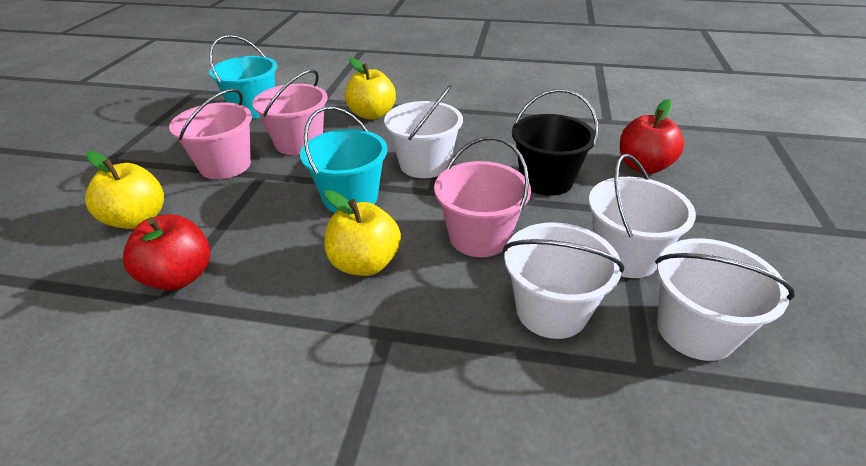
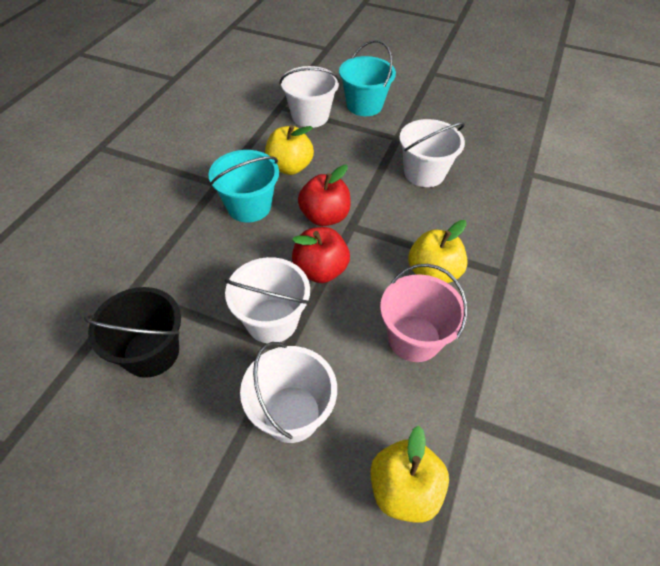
pink bucket: [169,89,252,179] [252,69,327,155] [434,136,531,257] = 3 -> [380,264,467,362] = 1

